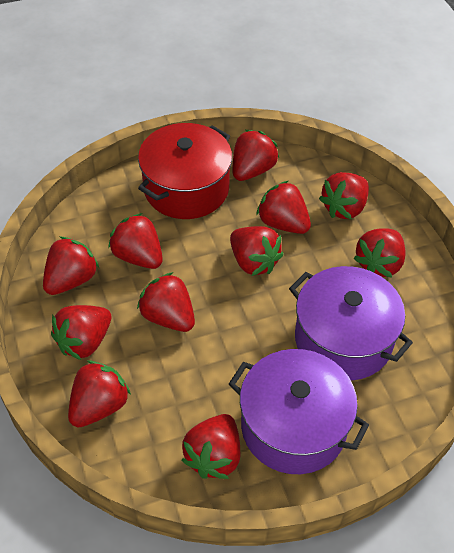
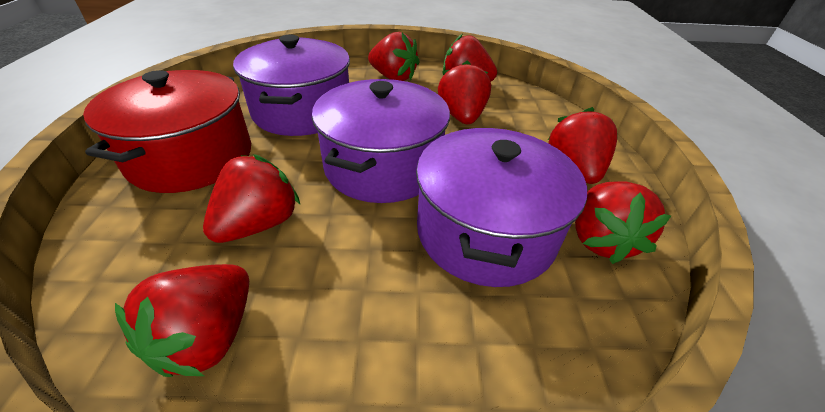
purple pot: [229,349,369,474] [289,266,413,381] = 2 -> [233,35,350,136] [312,79,450,203] [416,128,587,287] = 3
red strawberry: [43,237,99,295] [51,305,111,360] [68,361,131,428] [108,213,163,269] [137,272,195,332] [182,414,240,479] [230,226,284,276] [233,130,279,181] [256,181,311,234] [319,172,369,219] [354,228,406,278] = 11 -> [115,264,249,377] [203,154,300,243] [368,32,420,81] [438,60,491,124] [443,34,497,81] [548,107,617,184] [575,181,671,264] = 7

